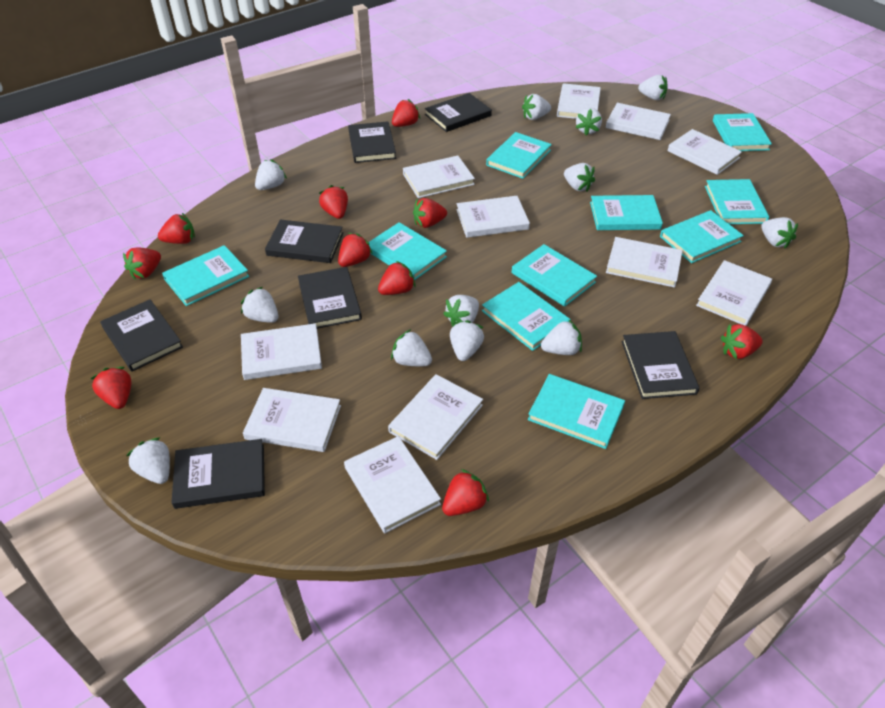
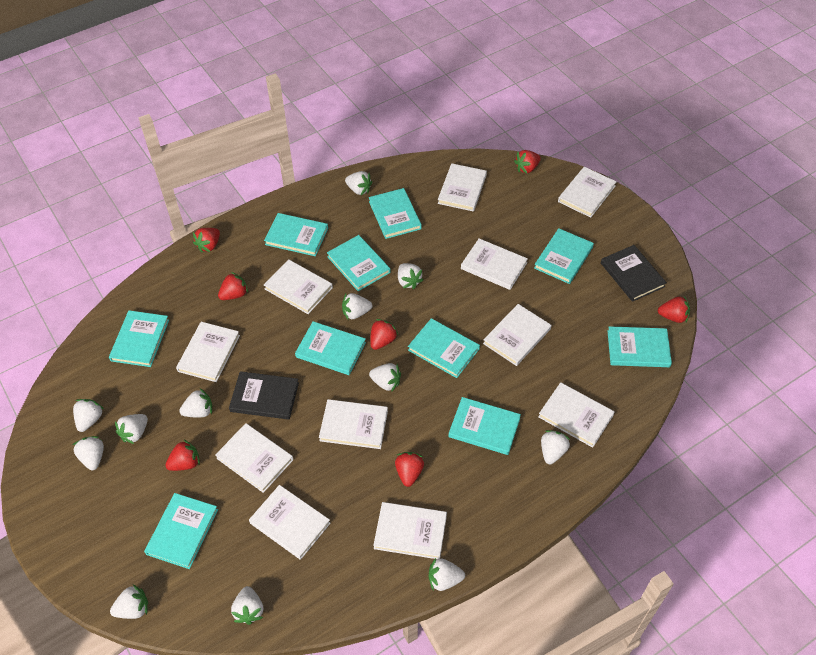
black book: [100,299,183,371] [171,439,265,509] [265,220,343,263] [298,267,362,329] [348,121,396,163] [425,93,492,132] [621,331,700,399] = 7 -> [229,371,299,420] [601,245,667,302] = 2
red strawberry: [91,367,131,409] [123,247,161,279] [158,213,195,244] [319,185,348,219] [338,233,373,267] [378,261,416,295] [392,99,420,127] [413,198,447,228] [442,469,489,516] [721,324,763,360] = 10 -> [165,439,200,471] [193,228,220,252] [218,272,248,300] [370,319,398,350] [395,452,424,487] [514,150,541,174] [658,296,690,323] = 7

